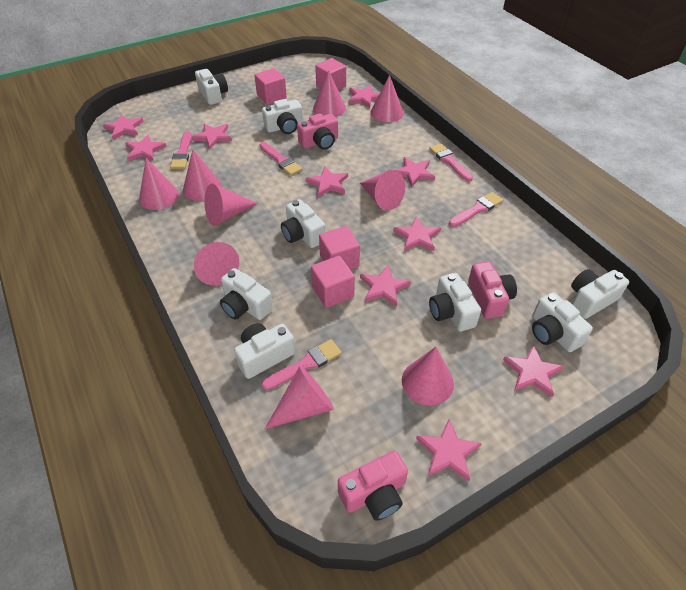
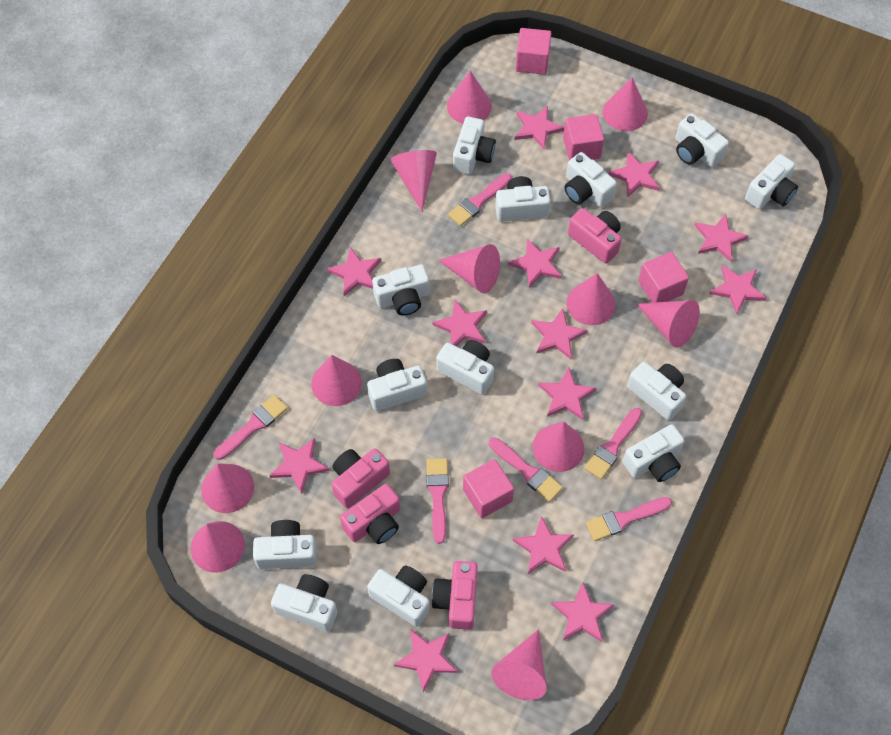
pink brush: [170,131,192,169] [260,142,302,176] [261,339,342,390] [429,143,473,182] [449,192,503,227] = 5 -> [214,395,288,460] [426,458,449,544] [448,173,512,226] [489,437,563,502] [584,408,642,479] [586,497,672,541] = 6
pink camera: [297,113,338,150] [338,451,408,521] [468,261,517,319] = 3 -> [332,448,390,508] [340,484,400,544] [431,561,478,630] [568,208,622,264] = 4
pink cone: [139,158,179,210] [183,149,222,201] [194,242,239,286] [204,184,257,226] [265,366,334,429] [313,71,346,117] [360,170,405,210] [370,75,404,122] [402,347,454,405] = 9 -> [191,521,245,573] [201,463,254,513] [311,355,362,406] [390,150,437,211] [438,244,500,293] [447,70,492,124] [491,629,547,700] [533,421,585,472] [567,273,616,325] [603,77,648,131] [637,300,700,348] = 11
pink star: [103,114,144,140] [125,134,167,161] [192,124,232,149] [306,166,348,197] [348,85,380,108] [360,265,411,307] [393,217,441,251] [396,157,435,187] [416,419,482,481] [503,344,564,397] = 10 -> [269,438,330,494] [327,247,381,296] [394,629,458,692] [433,300,487,346] [508,239,561,288] [513,516,574,574] [515,105,564,150] [531,308,587,359] [538,367,596,420] [551,582,614,642] [609,151,660,197] [694,214,749,262] [710,265,766,315] = 13
white camera: [195,69,228,105] [220,268,273,320] [234,323,295,379] [262,99,303,134] [281,199,325,248] [429,273,481,332] [532,292,593,352] [571,269,629,319] = 8 -> [253,520,317,569] [271,574,337,631] [367,359,427,411] [367,566,430,627] [372,264,430,316] [436,340,494,395] [453,117,496,175] [495,176,551,222] [565,152,617,208] [623,424,684,482] [627,362,686,420] [676,113,729,167] [745,154,798,209] = 13

